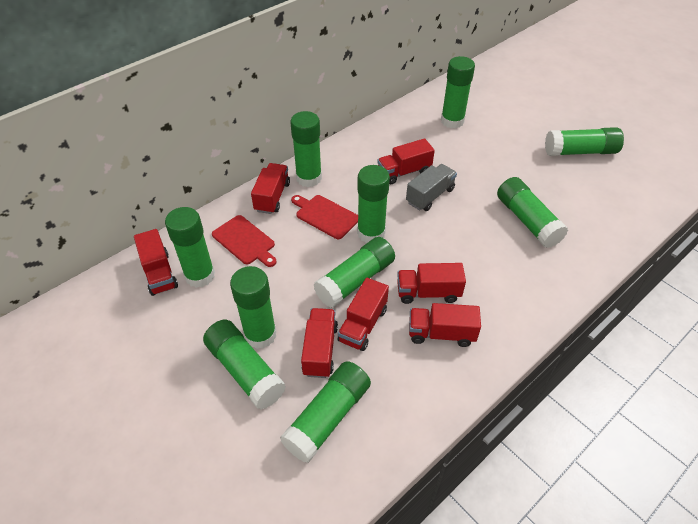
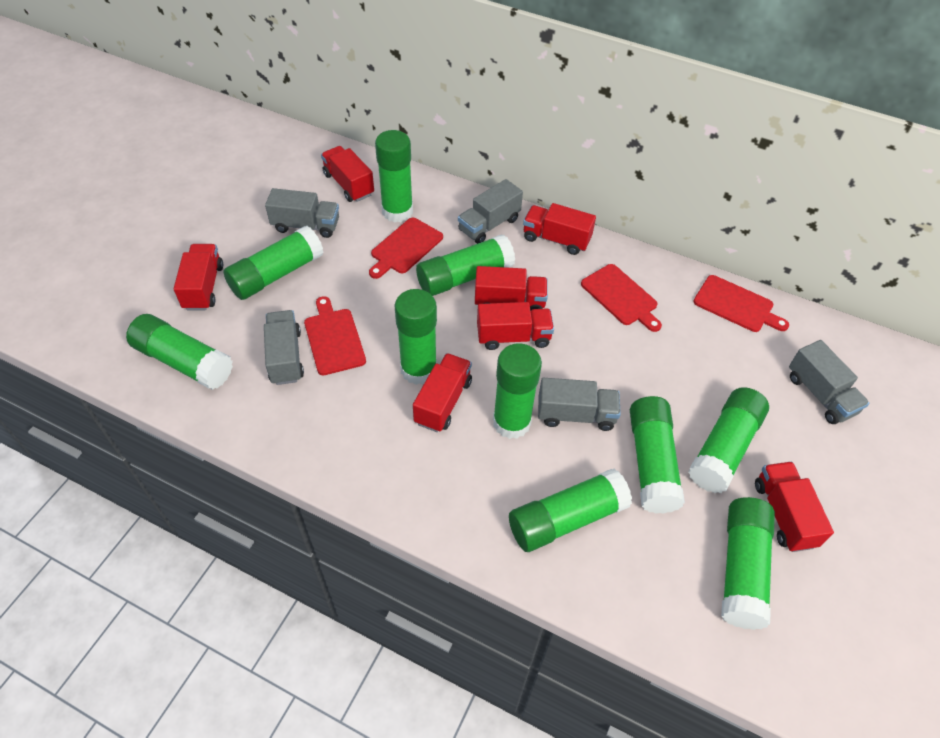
grey truck: [406,164,457,211] = 1 -> [264,310,304,385] [265,188,339,238] [458,179,523,244] [538,378,621,431] [789,340,869,424] = 5
red cutting board: [212,215,277,267] [291,195,358,239] = 2 -> [304,296,366,375] [369,218,443,279] [581,264,662,332] [693,275,789,332] = 4

